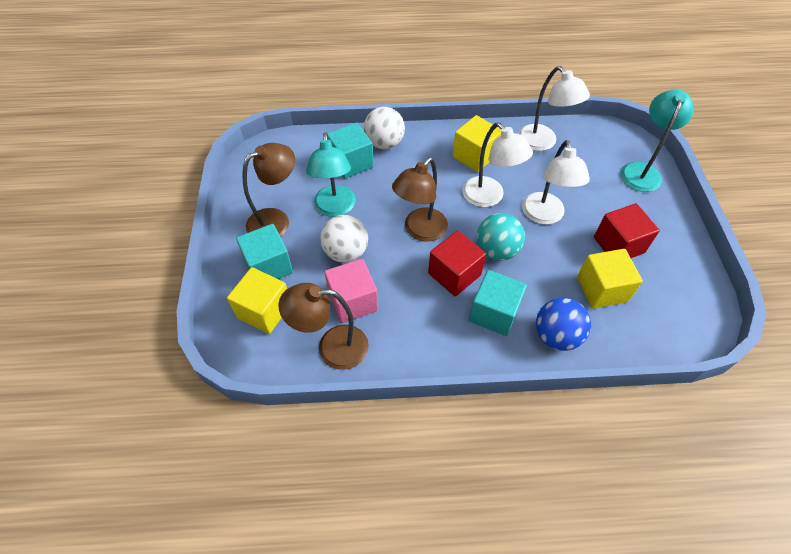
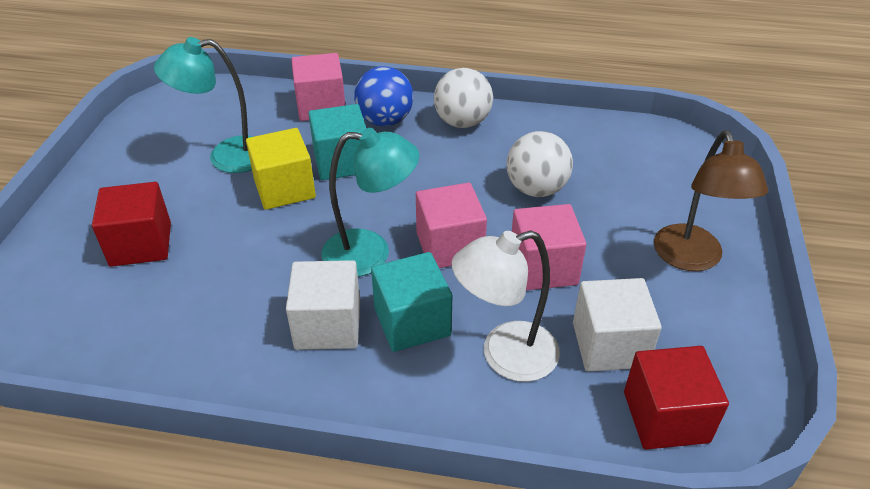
brown lamp: [242,143,295,237] [278,283,369,370] [392,157,448,241] = 3 -> [654,130,768,271] = 1
pink cube: [324,259,378,323] = 1 -> [291,53,345,121] [416,183,487,268] [512,204,586,290] = 3
turquoise ball: [477,213,525,261] = 1 -> none = 0
turquoise cube: [236,224,293,279] [327,123,374,179] [469,270,527,336] = 3 -> [308,104,366,180] [371,252,452,352] = 2
white cube: none = 0 -> [286,260,360,350] [573,278,662,371] = 2
white lamp: [462,122,533,207] [518,66,590,151] [522,140,590,225] = 3 -> [452,230,560,382] = 1
yellow cube: [227,267,287,334] [452,115,501,172] [577,249,643,309] = 3 -> [246,128,316,210] = 1

